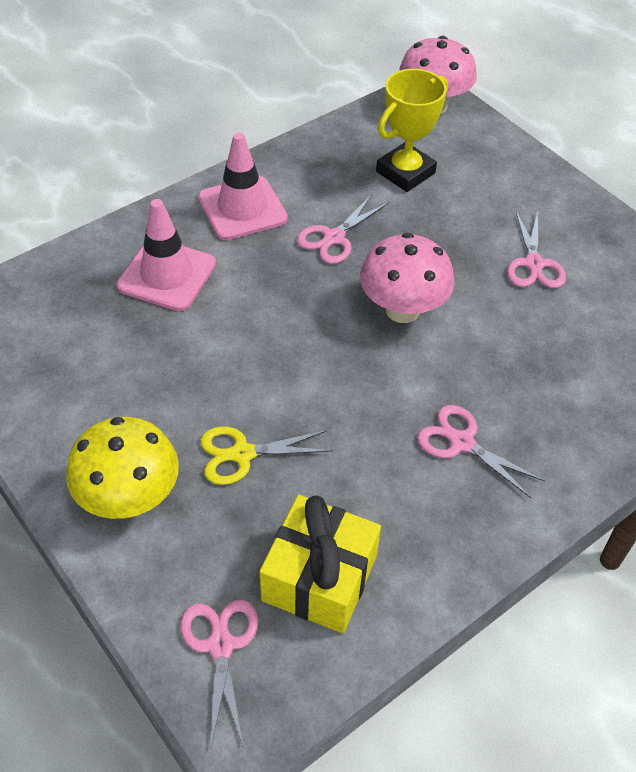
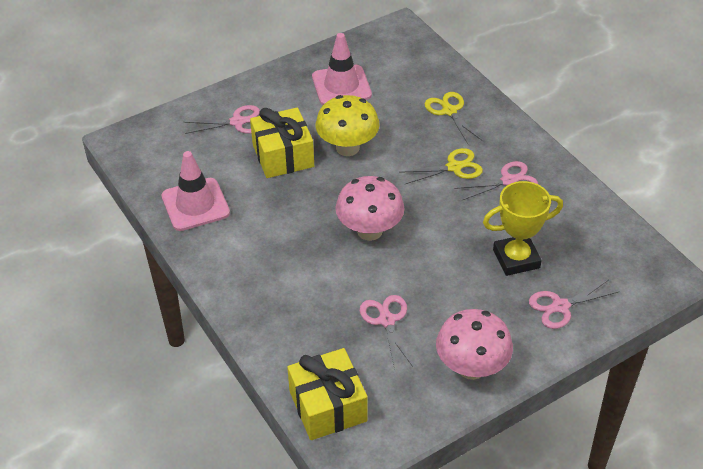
yellow gift: [260,495,381,633] = 1 -> [250,107,314,178] [287,348,368,440] = 2
yellow scissors: [200,426,333,485] = 1 -> [399,148,483,184] [425,92,483,144] = 2

